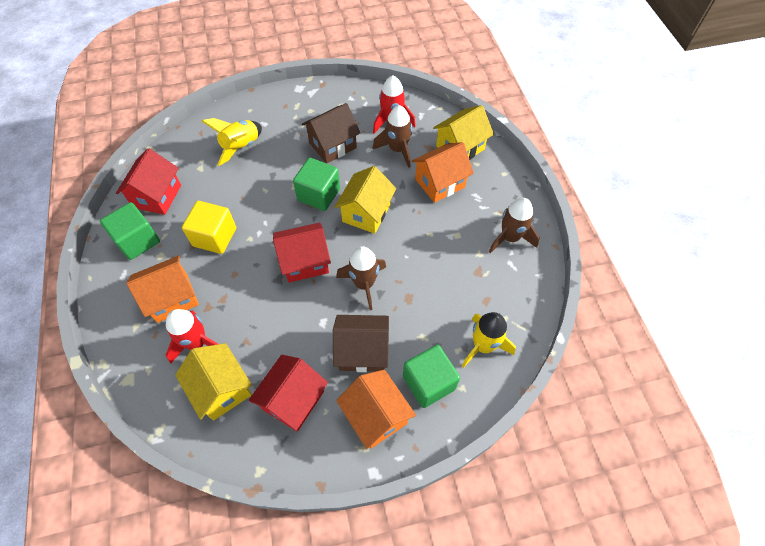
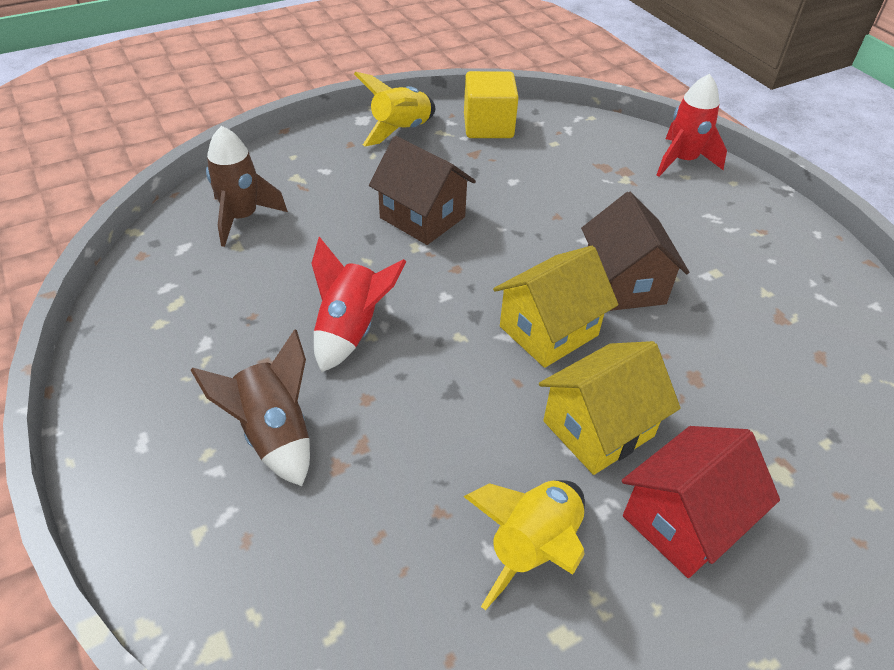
brown rocket: [336,246,386,310] [373,105,412,168] [489,198,540,253] = 3 -> [191,329,310,486] [206,126,288,247] = 2
green cube: [100,202,160,260] [293,158,340,211] [403,345,460,408] = 3 -> none = 0
orange house: [126,256,199,323] [336,370,416,449] [412,142,474,203] = 3 -> none = 0
red house: [116,148,181,215] [248,355,328,432] [273,222,331,282] = 3 -> [622,426,780,578] = 1
yellow house: [175,343,252,421] [335,166,396,234] [433,105,494,160] = 3 -> [493,246,618,368] [539,341,681,475] = 2

